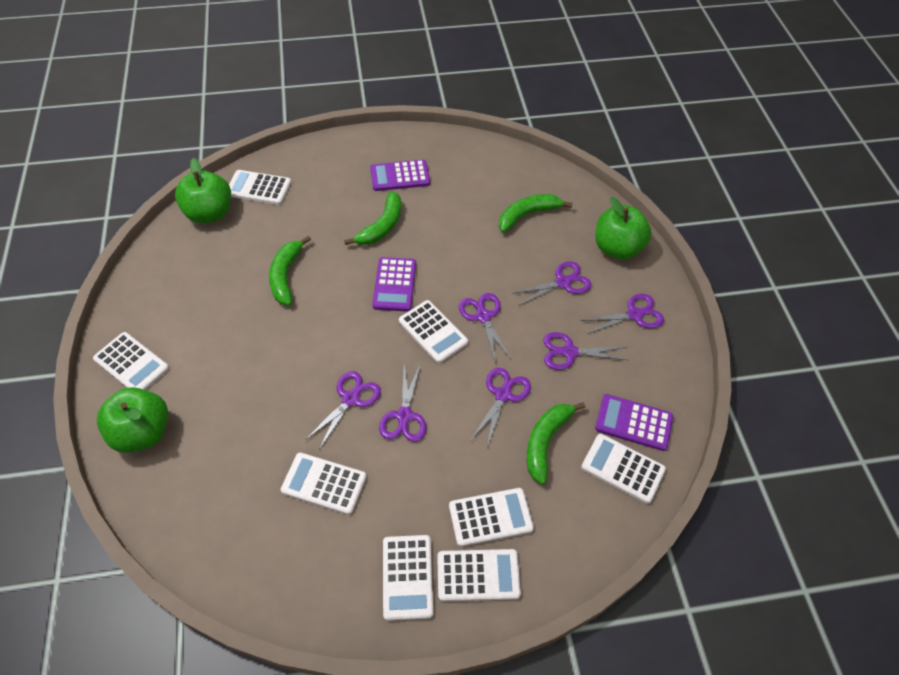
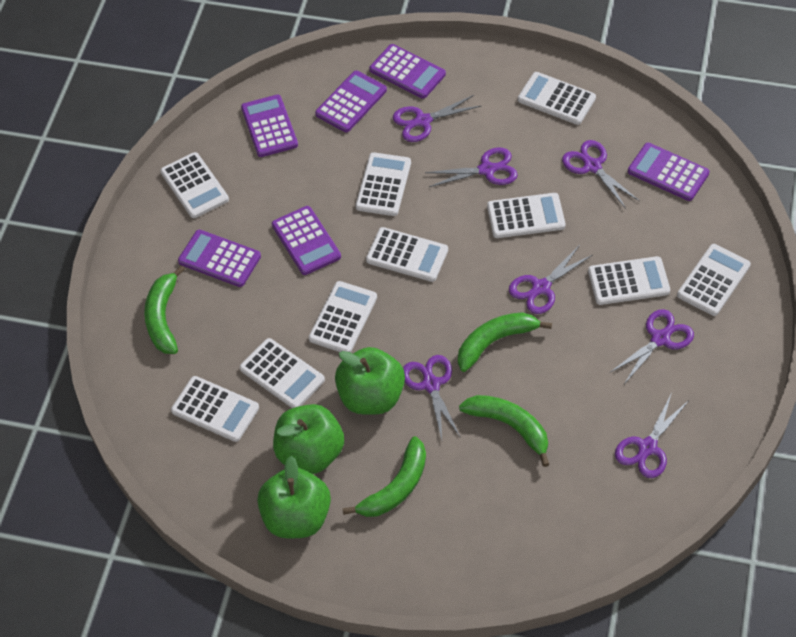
purple calculator: [370,160,430,191] [372,257,416,312] [595,394,673,451] = 3 -> [178,230,261,287] [241,95,298,157] [272,206,341,275] [315,71,387,132] [369,44,446,99] [628,143,709,201] = 6
white calculator: [93,332,169,390] [229,170,291,205] [281,453,366,515] [383,535,433,621] [399,300,468,363] [437,549,521,601] [449,488,534,547] [581,434,666,504] = 8 -> [160,152,229,218] [171,376,259,442] [240,338,325,408] [309,281,377,352] [356,152,411,216] [366,227,448,282] [487,193,565,238] [518,72,596,125] [588,256,670,305] [677,244,751,316] = 10

